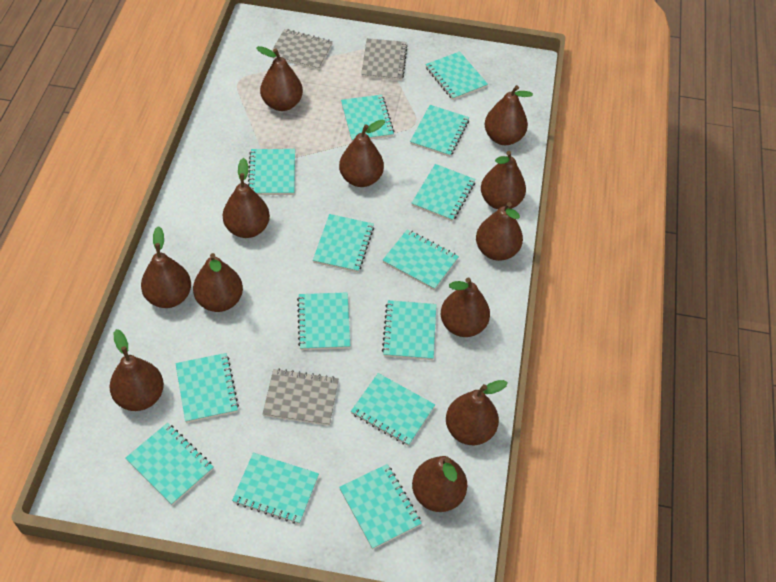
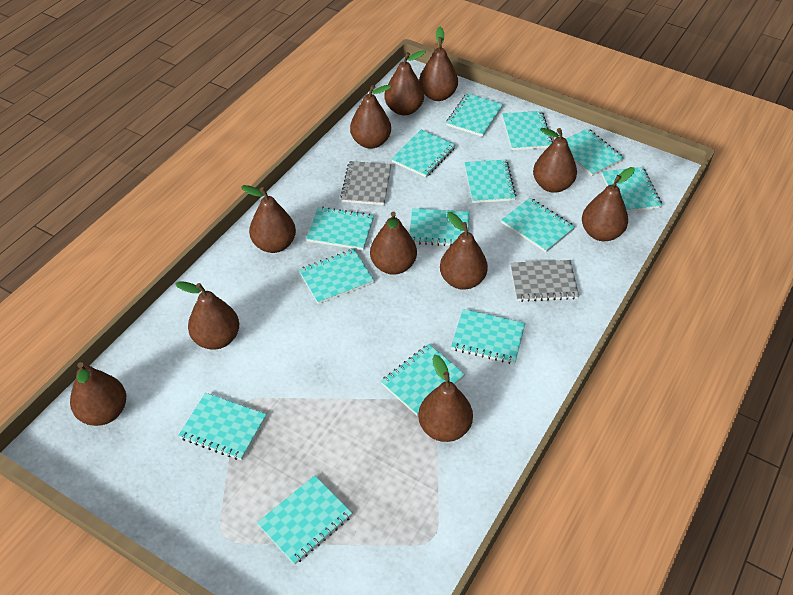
brown pear: [109,329,164,411] [141,226,191,308] [193,253,243,312] [223,158,270,238] [256,46,303,111] [339,120,385,187] [412,456,467,512] [441,278,490,337] [446,380,508,445] [476,202,523,261] [481,151,526,210] [484,85,533,145] = 12 -> [70,362,126,426] [176,281,239,350] [241,185,296,253] [350,85,391,149] [370,211,417,275] [385,50,426,116] [418,355,473,442] [419,27,458,101] [440,212,488,290] [533,128,577,193] [582,167,635,241] = 11
grey notebook: [263,369,339,426] [270,29,333,70] [361,38,408,81] = 3 -> [340,161,391,205] [510,260,579,302] = 2

